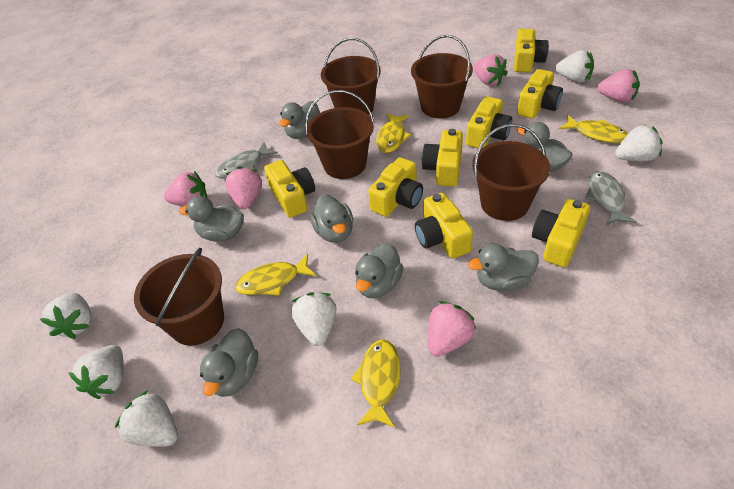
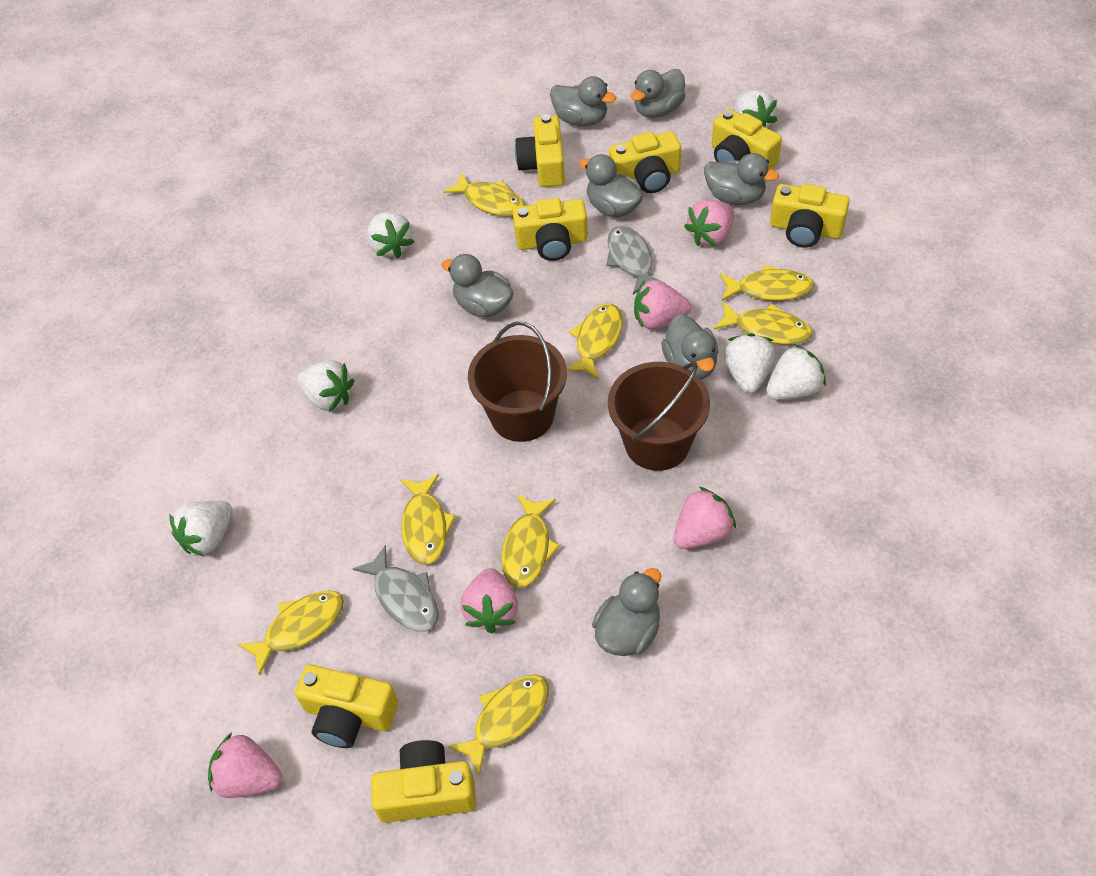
brown bucket: [134,248,224,346] [305,90,374,179] [321,38,381,115] [411,35,473,118] [472,124,550,221] = 5 -> [468,322,567,442] [608,362,710,471] = 2
yellow camera: [264,160,315,218] [368,157,423,217] [415,193,473,259] [422,129,463,187] [466,96,512,148] [514,29,549,72] [517,69,563,119] [532,199,590,267] = 8 -> [295,664,398,748] [371,740,476,823] [513,198,588,261] [515,114,565,187] [609,131,681,193] [712,109,782,169] [770,184,850,248] = 7
yellow fish: [235,254,316,296] [351,339,401,428] [376,113,411,153] [559,115,628,143] = 4 -> [238,590,344,676] [400,474,456,565] [443,173,524,216] [448,675,549,776] [501,495,560,588] [567,303,623,379] [714,302,812,345] [720,264,815,301] = 8

